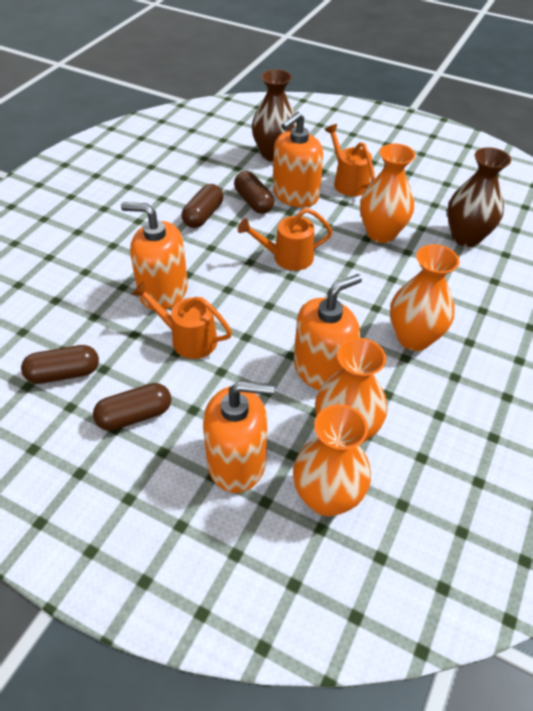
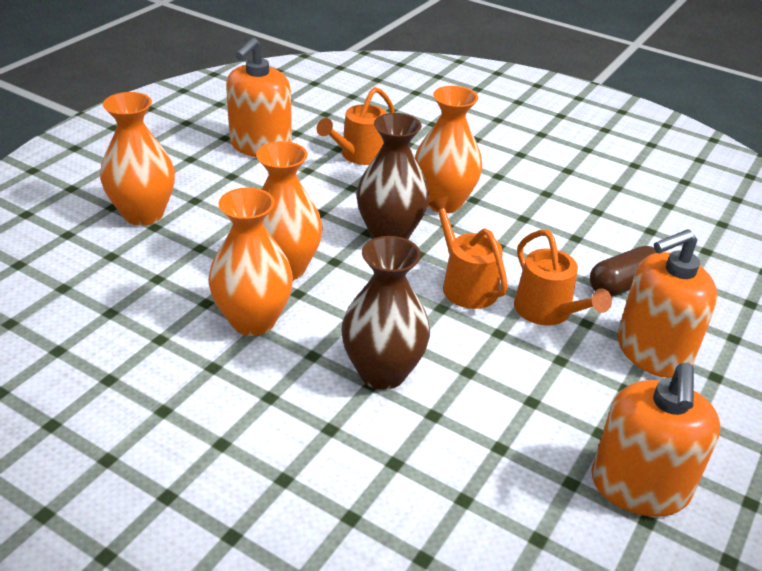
brown capsule: [21,345,99,384] [93,383,171,431] [182,184,223,228] [234,171,274,214] = 4 -> [590,246,657,296] = 1
orange soap dispenser: [121,202,188,310] [203,381,275,493] [273,112,323,208] [294,274,362,390] = 4 -> [226,38,292,157] [591,363,721,517] [618,229,717,378] = 3

